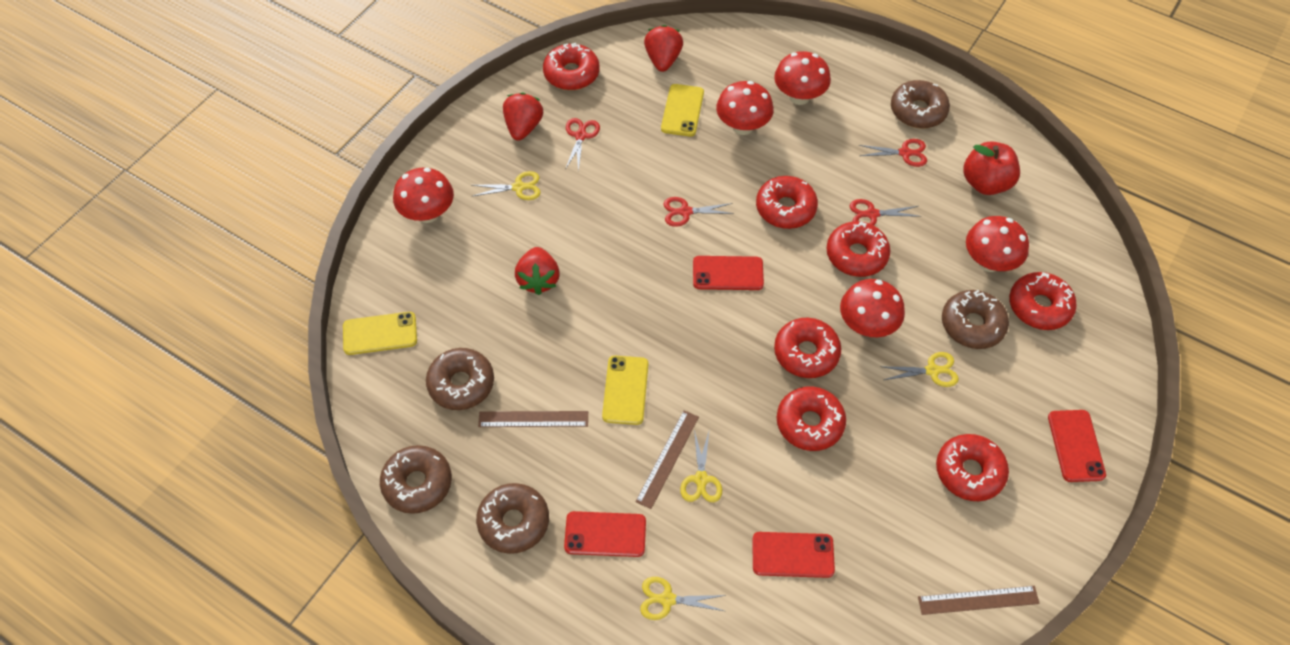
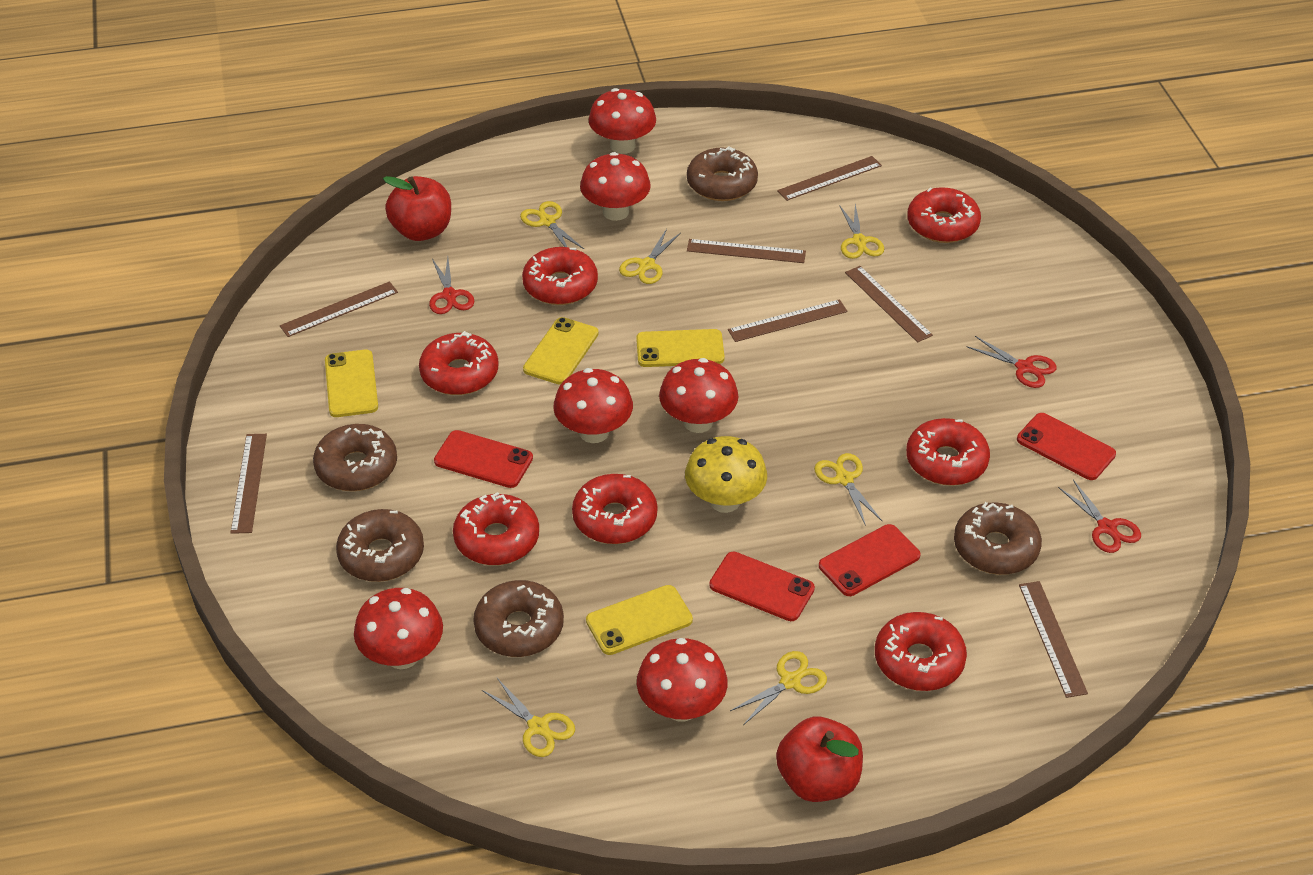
brown ruler: [478,411,588,427] [635,410,699,509] [918,586,1040,615] = 3 -> [230,434,267,534] [280,281,398,337] [687,239,806,263] [728,299,848,342] [777,156,882,201] [845,266,933,343] [1019,581,1088,698] = 7
red apple: [963,141,1020,195] = 1 -> [383,176,451,241] [776,717,863,802] = 2
red mushroom: [393,168,454,223] [716,81,774,135] [774,51,831,105] [840,279,905,337] [966,216,1029,272] = 5 -> [354,588,443,669] [553,368,633,443] [580,152,651,221] [588,88,656,154] [637,638,728,722] [659,358,738,433] = 6
red scissors: [565,118,600,171] [663,197,734,227] [850,199,921,226] [859,139,927,167] = 4 -> [429,257,475,314] [967,336,1057,388] [1058,480,1141,553] = 3
red strawberry: [503,92,543,141] [515,247,560,295] [644,25,683,72] = 3 -> none = 0
yellow mushroom: none = 0 -> [685,436,767,513] = 1
yellow phone: [343,312,417,355] [602,356,648,425] [661,84,704,137] = 3 -> [325,350,378,417] [523,317,599,385] [586,585,693,655] [636,329,725,367] = 4
yellow scissors: [472,171,541,200] [640,577,726,620] [680,430,722,502] [883,352,959,387] = 4 -> [482,678,575,757] [520,201,584,249] [619,229,681,284] [730,651,827,725] [814,453,882,526] [839,204,884,259] = 6

